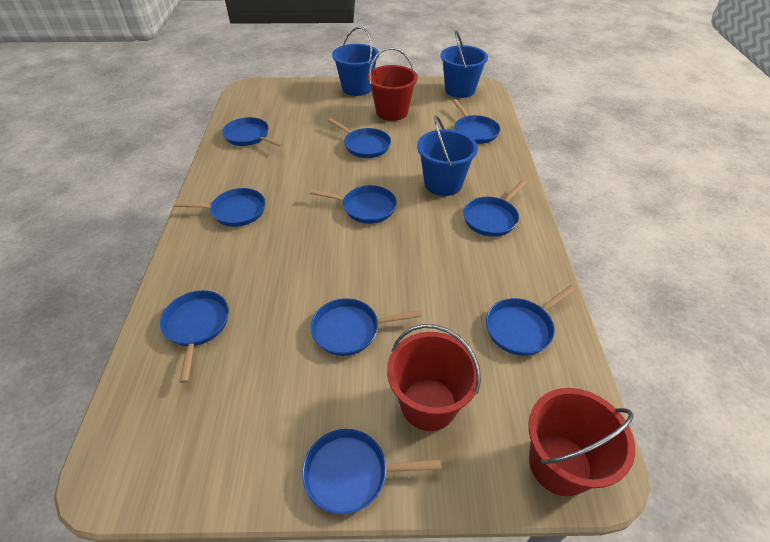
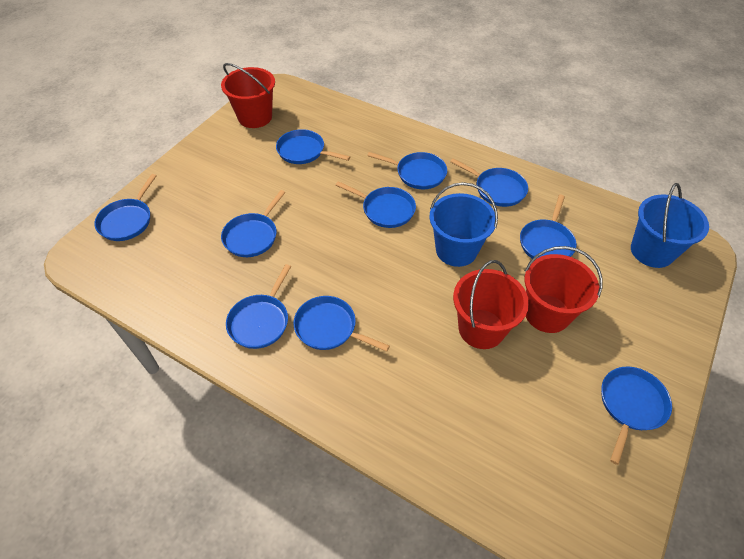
blue bucket: [332,27,379,96] [417,115,478,196] [441,30,488,98] = 3 -> [429,182,498,267] [631,183,709,268] = 2

